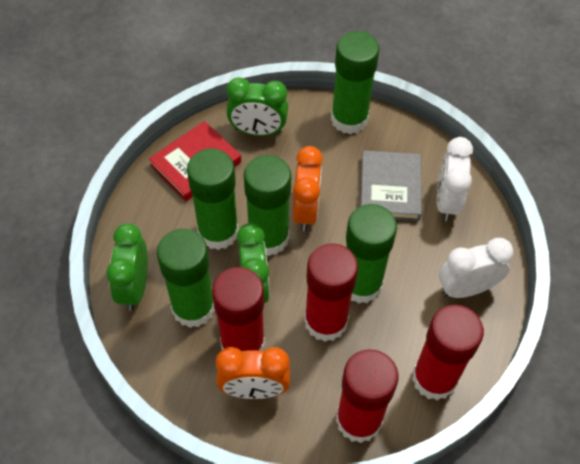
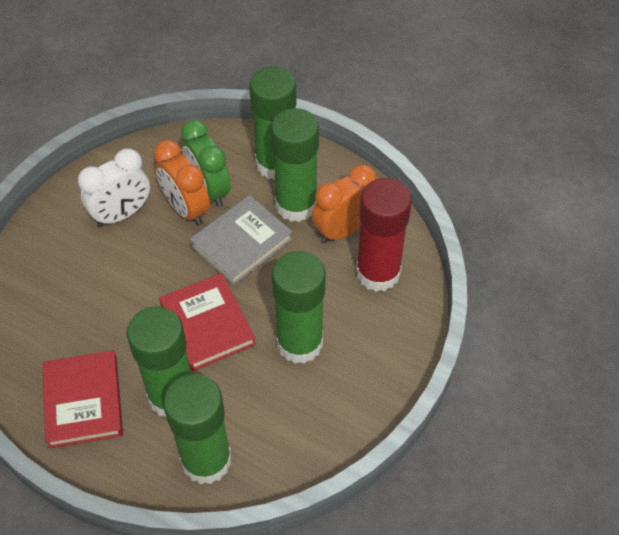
green clock: [106,223,148,311] [226,77,288,136] [237,223,270,303] = 3 -> [181,120,231,207] = 1
red book: [149,121,241,201] = 1 -> [43,350,123,448] [159,273,256,371] = 2
red glue stick: [212,267,265,351] [304,243,358,342] [336,349,399,443] [412,305,484,400] = 4 -> [356,178,412,292] = 1
white clock: [436,137,473,221] [439,238,514,298] = 2 -> [78,149,150,227] = 1

